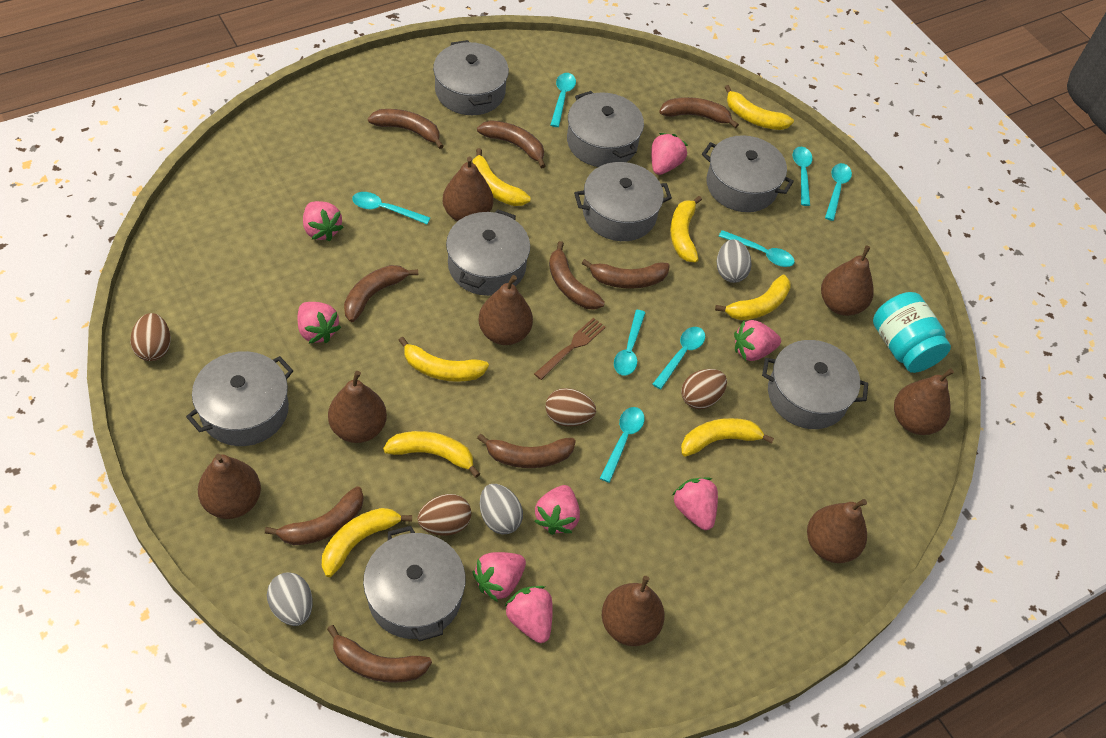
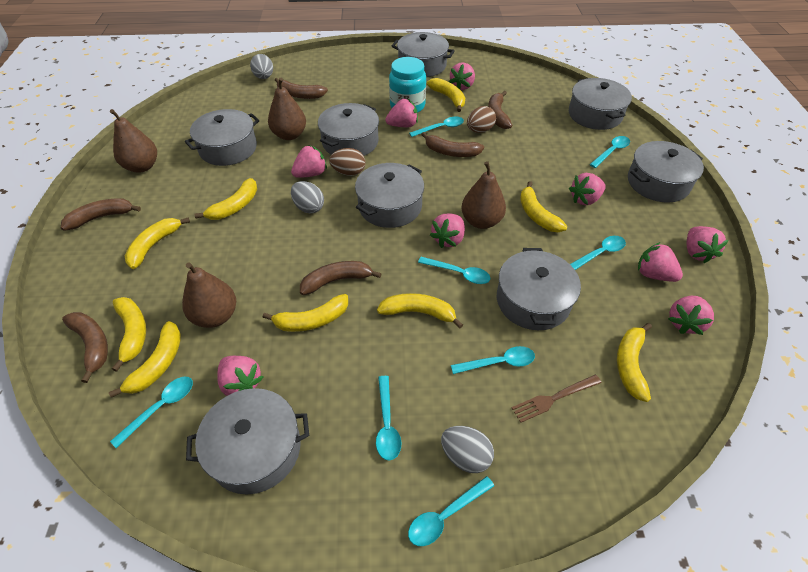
brown banana: [265,486,364,545] [327,625,432,683] [344,265,418,322] [368,109,443,149] [477,120,545,168] [477,434,576,468] [549,241,605,310] [582,259,670,289] [659,97,739,128] = 9 -> [61,198,141,231] [62,312,108,383] [275,78,328,99] [300,261,381,295] [421,132,484,157] [488,91,512,129] = 6
brown egg: [130,313,171,361] [417,494,471,536] [546,388,596,426] [681,369,727,409] = 4 -> [329,148,366,176] [467,106,496,133] = 2
brown pear: [198,454,261,519] [328,371,387,443] [443,156,493,221] [478,275,533,345] [602,576,665,646] [807,499,867,563] [821,245,874,316] [894,368,954,435] = 8 -> [110,109,157,173] [182,262,236,328] [268,78,306,140] [461,161,506,229] = 4
pink strawberry: [297,302,341,343] [303,201,344,241] [472,552,526,602] [504,586,553,643] [534,485,580,535] [651,133,688,175] [672,478,718,530] [734,320,781,361] = 8 -> [217,356,263,396] [291,145,327,178] [385,99,418,127] [430,213,465,248] [449,63,475,90] [569,173,606,205] [638,242,683,282] [668,296,714,335] [687,226,729,263] = 9
yellow banana: [322,508,412,577] [383,431,480,478] [398,337,489,382] [472,148,531,206] [670,196,702,263] [681,418,774,457] [715,275,791,320] [725,85,794,130] = 8 -> [109,321,181,398] [112,297,146,372] [125,218,190,269] [195,178,257,220] [262,294,348,332] [377,293,463,329] [427,78,465,112] [520,181,567,232] [617,323,652,402] = 9

